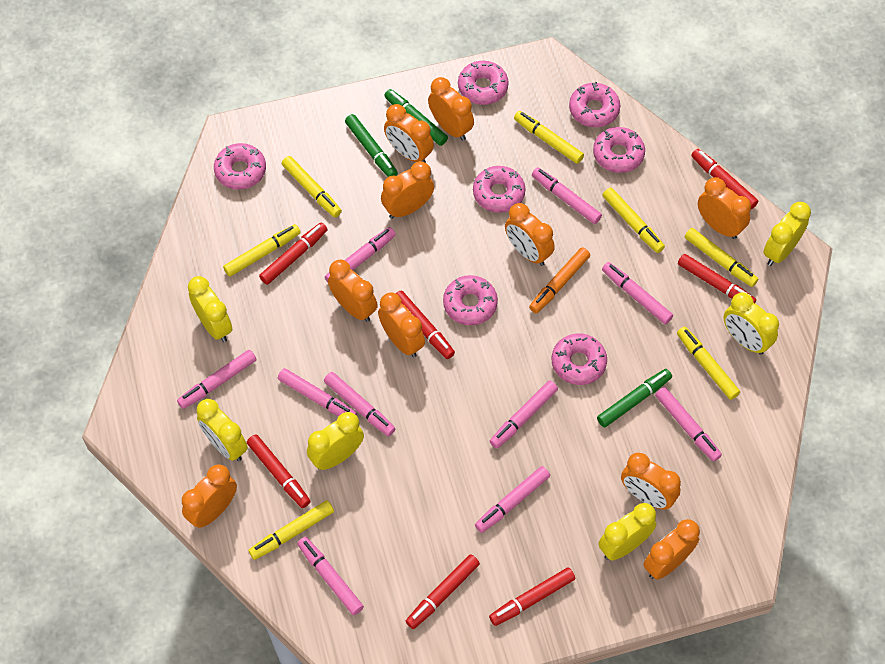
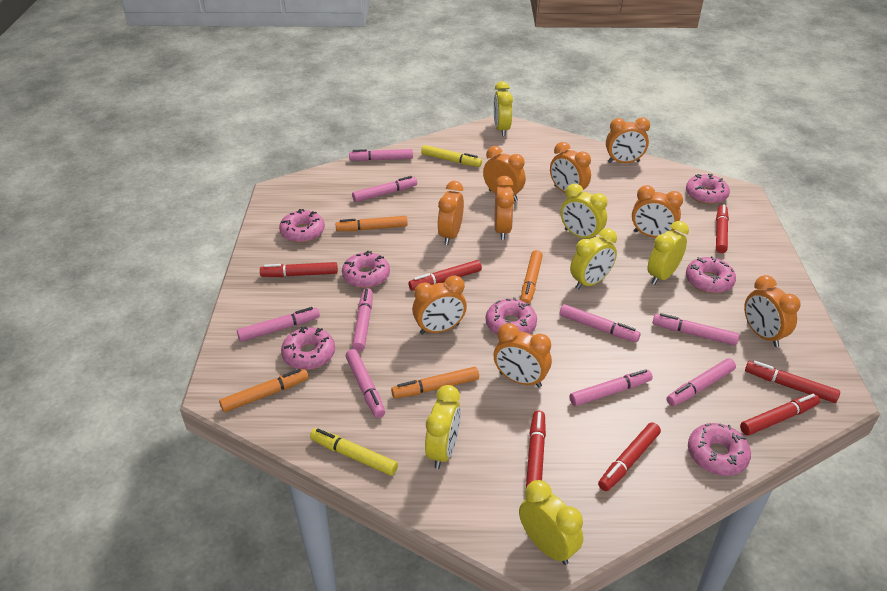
green marker: [345,114,398,177] [384,89,448,146] [597,369,672,427] = 3 -> none = 0
orange clock: [182,464,237,528] [328,259,378,322] [378,293,425,357] [381,161,434,219] [384,104,434,163] [428,77,474,141] [505,203,555,266] [621,453,681,510] [643,519,700,580] [698,177,751,239] = 10 -> [412,275,467,335] [437,181,464,245] [483,146,526,201] [494,323,552,387] [495,176,514,240] [550,142,591,193] [606,117,650,163] [632,185,683,238] [744,275,800,347] = 9
orange marker: [529,247,590,313] = 1 -> [219,369,309,412] [336,216,408,231] [391,367,479,398] [521,250,543,305] = 4
pink marker: [177,350,257,409] [278,368,357,416] [297,537,364,615] [324,372,395,436] [325,227,396,283] [475,466,550,533] [490,380,558,449] [532,167,602,224] [602,262,673,324] [655,387,722,462] = 10 -> [237,307,320,342] [346,349,385,418] [349,149,413,161] [352,176,417,202] [352,288,373,351] [560,304,641,342] [570,369,653,406] [652,313,739,345] [666,358,736,406] = 9
yellow marker: [223,224,301,277] [248,500,334,560] [282,156,342,217] [514,111,584,164] [603,187,665,253] [677,326,740,400] [685,228,758,287] = 7 -> [310,428,398,476] [421,145,482,167] = 2

